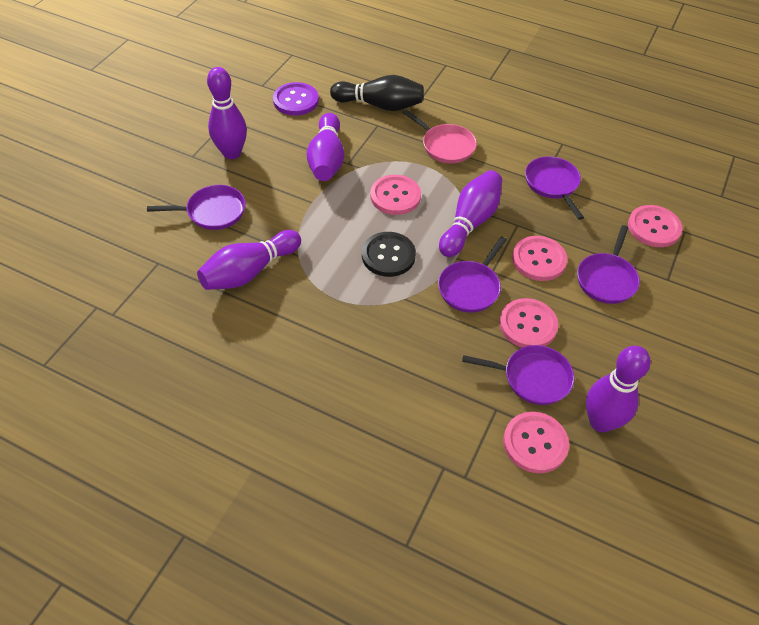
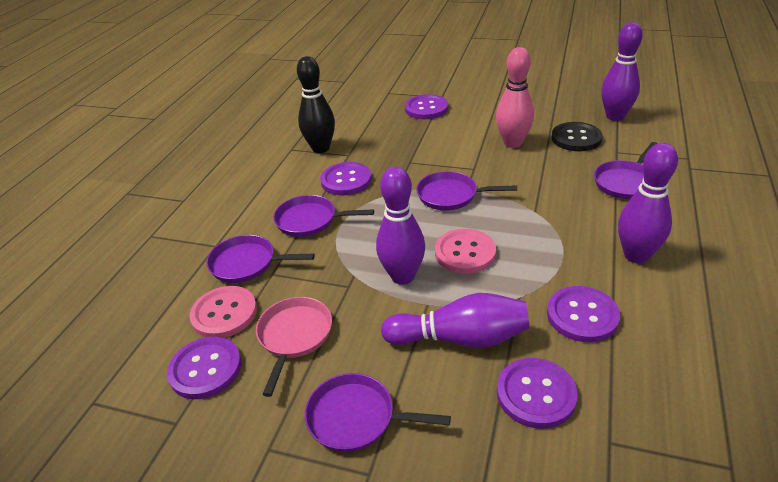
pink bowling pin: none = 0 -> [496,47,534,148] = 1
pink button: [370,175,421,215] [499,298,558,348] [503,412,569,473] [512,236,567,281] [628,205,683,247] = 5 -> [189,286,257,338] [435,229,496,274] = 2
purple bowling pin: [197,230,301,290] [207,67,247,159] [307,113,344,181] [439,170,502,257] [586,346,650,432] = 5 -> [376,167,425,285] [381,293,530,348] [601,22,643,121] [618,143,678,264] = 4
purple button: [273,82,319,116] = 1 -> [167,337,241,399] [320,162,372,196] [405,94,448,119] [497,358,578,429] [547,286,620,342] = 5

